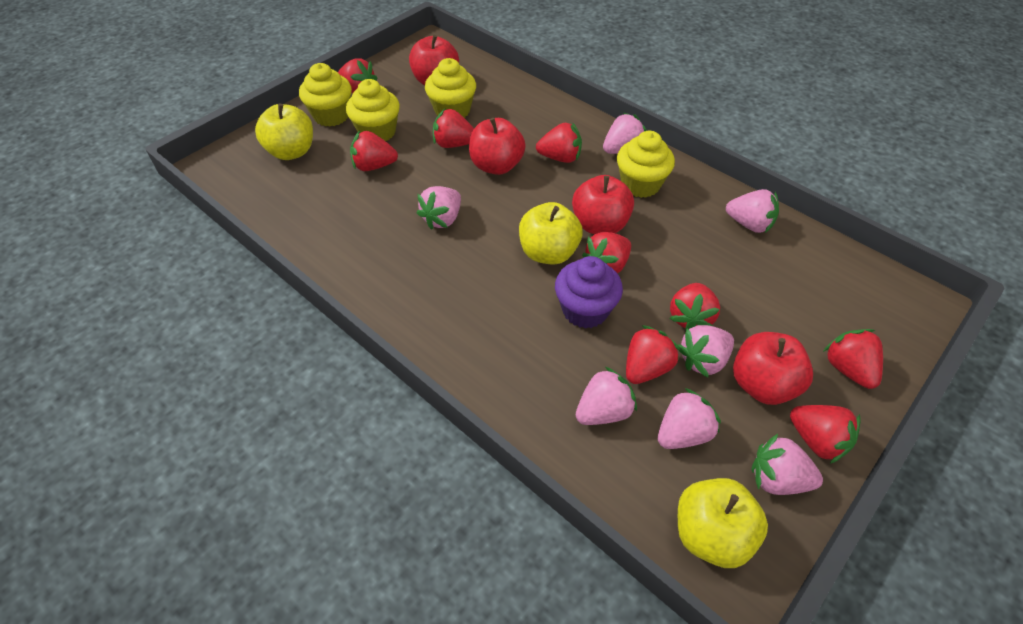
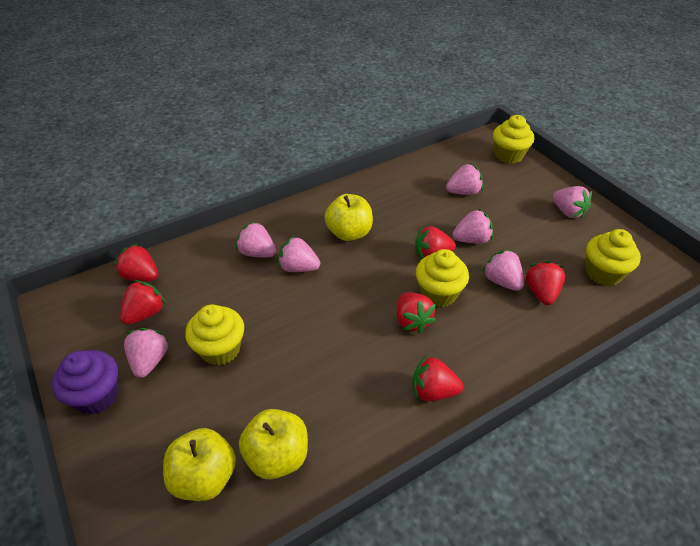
red apple: [409,35,459,86] [469,118,526,175] [572,175,634,234] [733,332,813,405] = 4 -> none = 0
red strawberry: [338,58,378,94] [350,131,398,171] [433,108,474,148] [536,122,582,163] [582,232,631,274] [626,325,680,384] [669,283,720,331] [790,405,861,464] [823,329,883,389] = 9 -> [114,243,159,281] [120,280,166,325] [397,292,436,333] [412,355,464,401] [415,226,456,259] [526,261,565,305] = 6

